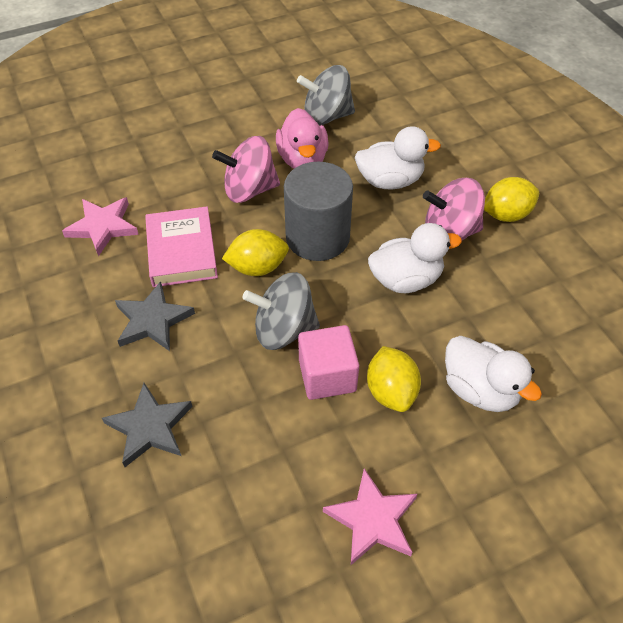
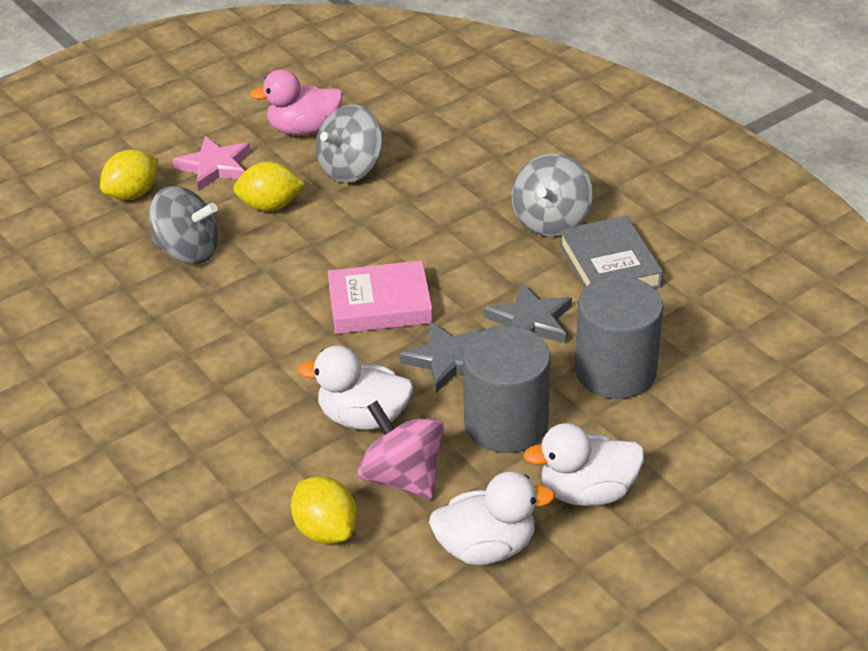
grey book: none = 0 -> [559,216,663,288] = 1
grey cylinder: [284,162,353,261] = 1 -> [463,326,551,453] [575,276,663,399] = 2
grey spinning top: [242,272,320,350] [297,65,355,126] = 2 -> [149,186,219,264] [316,104,383,183] [511,154,593,237] = 3
pink cube: [298,325,359,400] = 1 -> none = 0
pink spinning top: [212,136,280,203] [423,178,485,240] = 2 -> [358,401,444,499] = 1
pink star: [62,197,139,256] [323,469,417,565] = 2 -> [173,136,251,191] = 1

